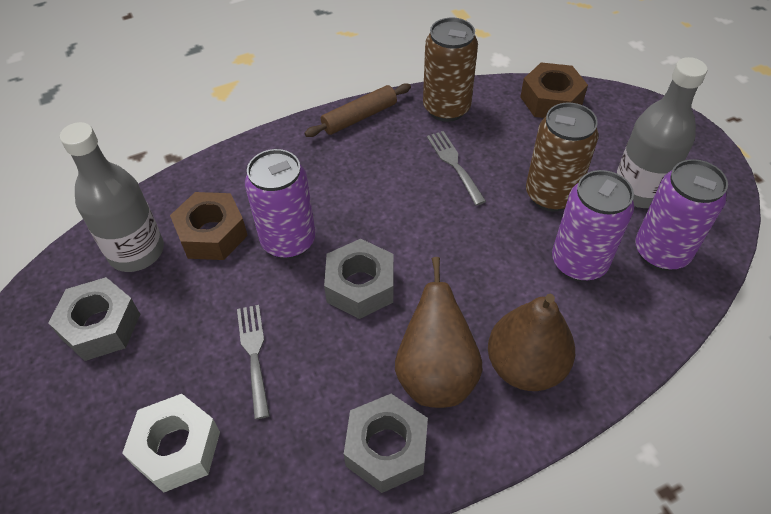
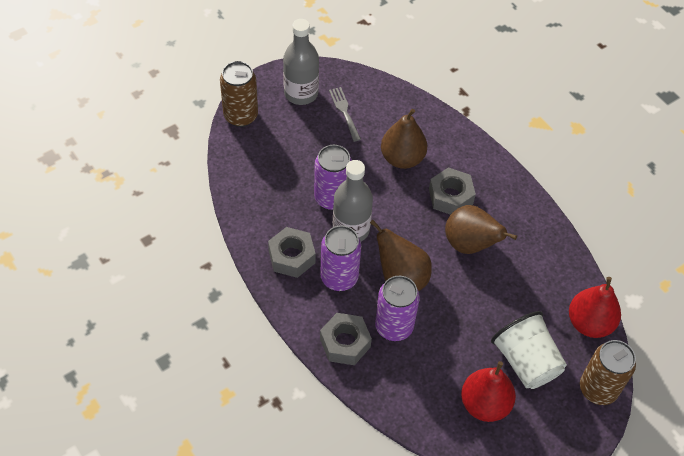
brown nut: [170,192,248,260] [520,63,588,118] = 2 -> none = 0
brown pear: [395,257,483,408] [488,294,575,391] = 2 -> [370,220,432,291] [381,109,428,169] [445,205,517,254] = 3
brown rolling pin: [305,83,411,137] = 1 -> none = 0
grey fork: [237,305,270,419] [427,131,486,206] = 2 -> [329,87,361,142] = 1
red pear: none = 0 -> [461,361,516,422] [569,277,621,338] = 2
white cup: none = 0 -> [491,311,567,389] = 1
white nut: [122,394,220,493] = 1 -> none = 0

